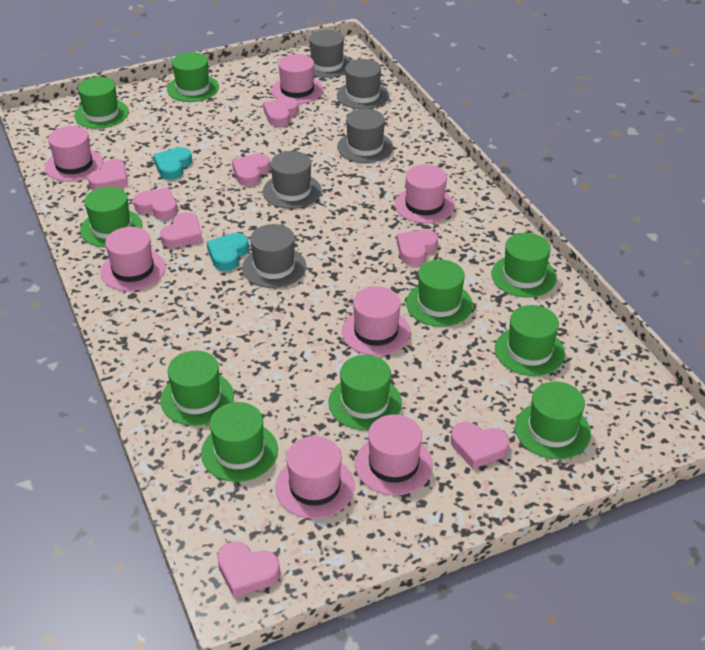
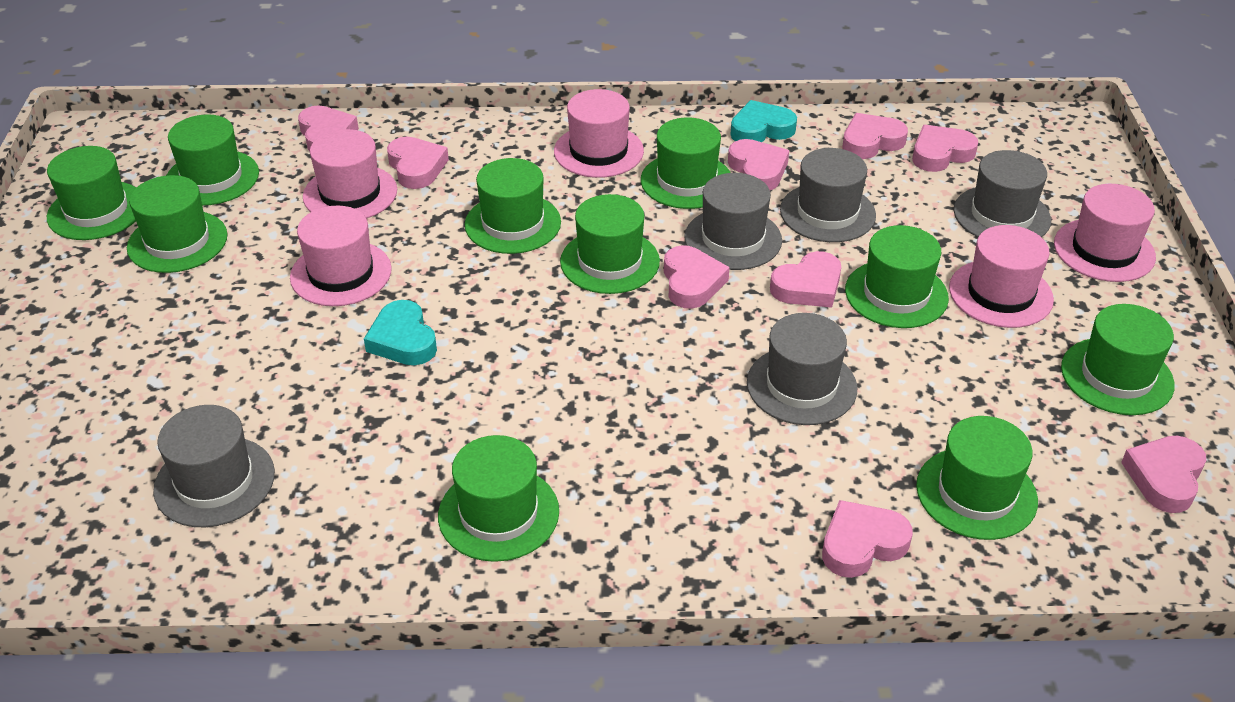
pink hat: [45,126,103,182] [100,227,166,291] [271,54,323,104] [275,436,355,519] [342,286,411,356] [355,414,433,495] [395,164,455,223] = 7 -> [290,206,392,306] [303,129,397,219] [554,89,644,178] [949,225,1054,328] [1054,184,1156,282] = 5
pink heart: [88,159,128,190] [133,187,177,220] [160,212,202,248] [217,541,280,597] [232,154,270,186] [263,97,299,127] [397,229,438,266] [451,422,510,469] = 8 -> [298,105,359,151] [387,137,449,189] [664,245,730,309] [728,139,789,190] [770,251,841,308] [822,500,913,578] [842,113,908,159] [912,125,978,172] [1121,436,1206,513] = 9

